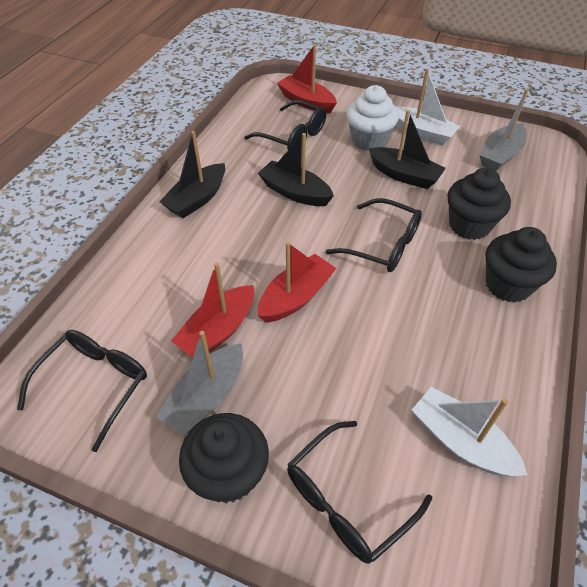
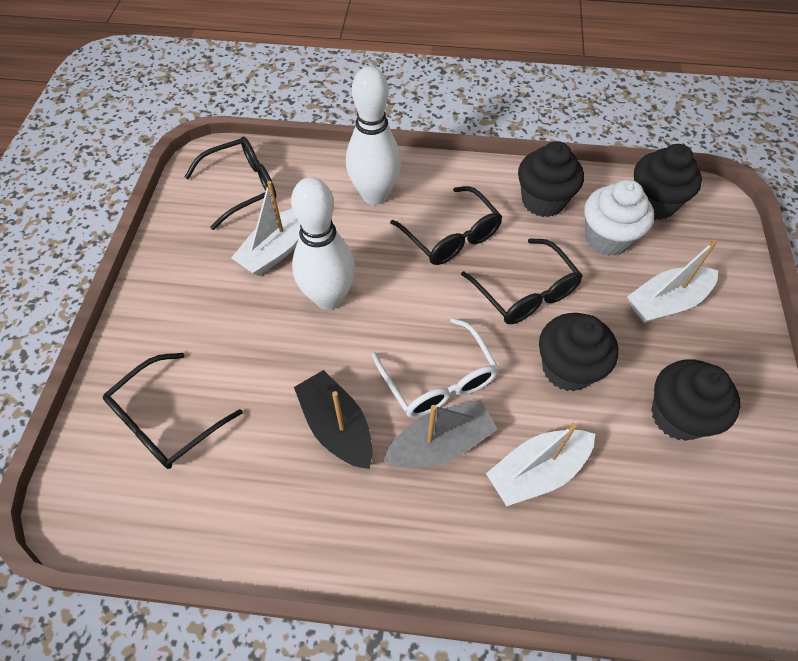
black boat: [159,131,225,218] [258,133,334,206] [369,110,446,189] = 3 -> [294,370,373,469] = 1
black cupcake: [179,413,269,503] [448,168,511,240] [486,227,557,303] = 3 -> [518,141,584,217] [539,313,618,391] [634,144,702,220] [651,359,740,441] = 4
grey boat: [156,331,243,436] [479,89,528,171] = 2 -> [383,400,498,467] = 1
red boat: [171,263,254,358] [258,242,336,322] [277,44,337,113] = 3 -> none = 0
white boat: [396,69,461,146] [412,387,528,476] = 2 -> [231,181,300,276] [486,423,595,506] [627,239,718,323] = 3
white bowling pin: none = 0 -> [291,177,355,310] [346,66,401,205] = 2
white glasses: none = 0 -> [372,318,499,418] = 1

